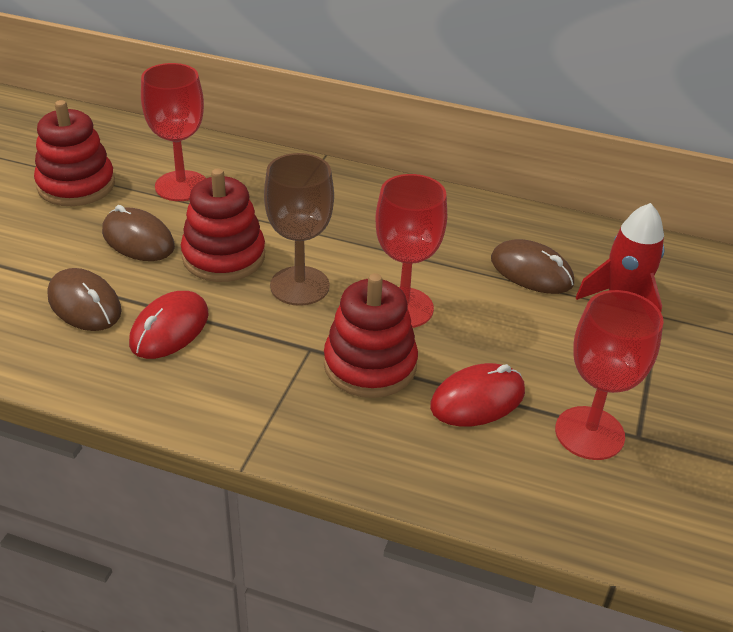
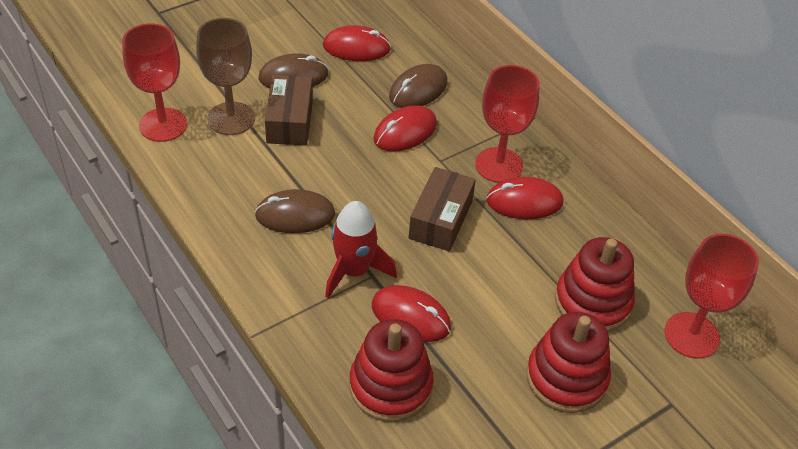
brown box: none = 0 -> [265,75,313,146] [409,167,476,251] = 2
red mouse: [129,291,209,359] [430,363,525,427] = 2 -> [323,25,391,61] [372,285,451,342] [373,105,437,152] [486,177,564,219] = 4

